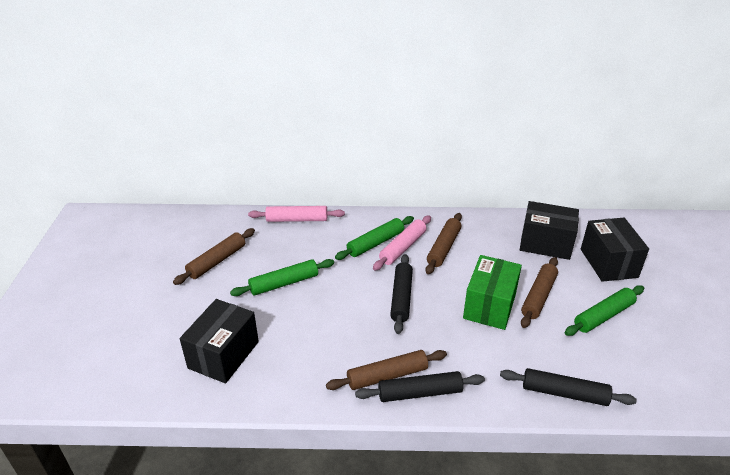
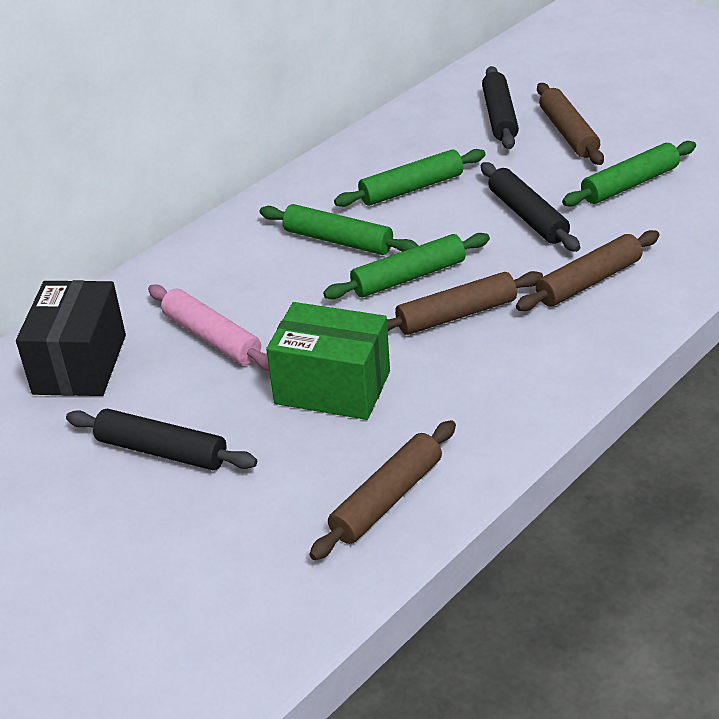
black box: [180,299,259,383] [520,201,579,260] [581,218,649,282] = 3 -> [16,280,126,396] = 1
green rolling pin: [230,259,334,296] [335,216,414,260] [565,285,644,336] = 3 -> [259,204,419,255] [323,233,490,299] [334,149,485,207] [562,141,696,207] = 4
pink rolling pin: [248,206,345,222] [373,215,431,270] = 2 -> [148,284,269,371] = 1

